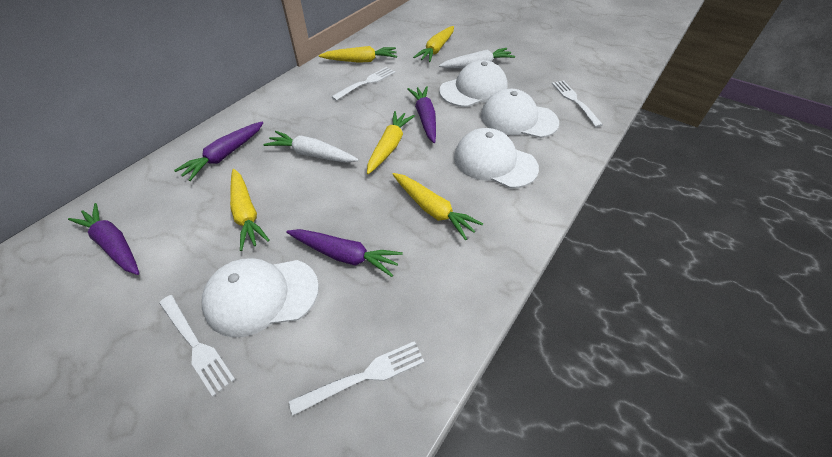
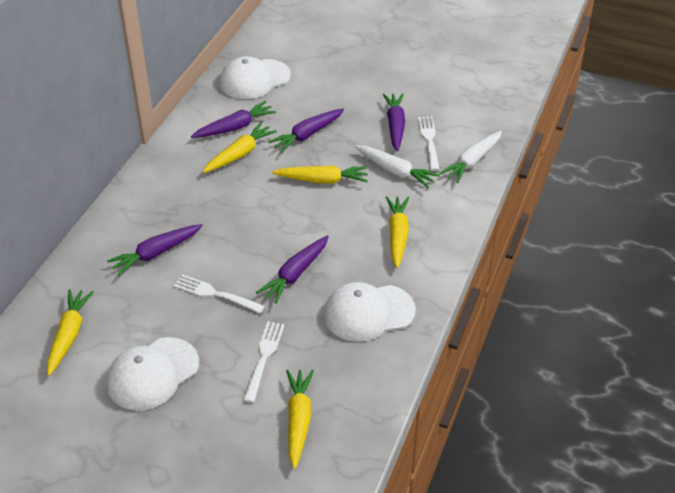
purple carrot: [68,203,140,275] [174,121,263,181] [286,229,403,277] [408,86,436,143] = 4 -> [107,224,203,276] [191,101,276,138] [256,236,329,304] [268,108,344,153] [382,93,405,151] = 5
white cap: [202,258,319,337] [439,60,507,107] [454,128,539,188] [481,89,559,138] = 4 -> [107,337,199,411] [220,56,291,99] [324,282,416,342] = 3
white fork: [159,295,235,396] [289,341,424,416] [331,67,395,100] [552,80,603,127] = 4 -> [174,274,265,314] [243,321,285,403] [418,116,440,171] = 3

